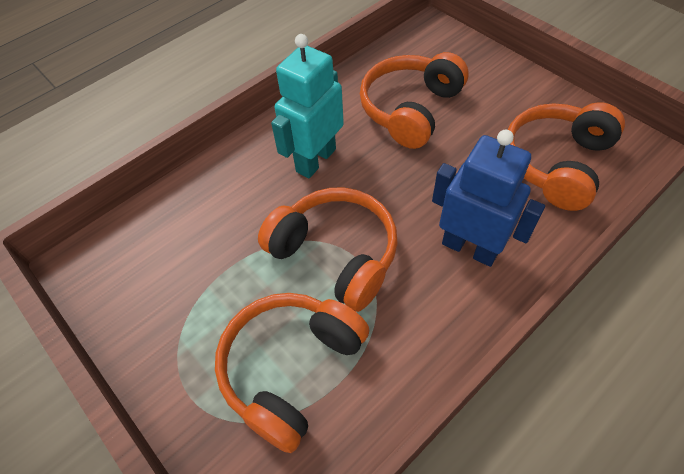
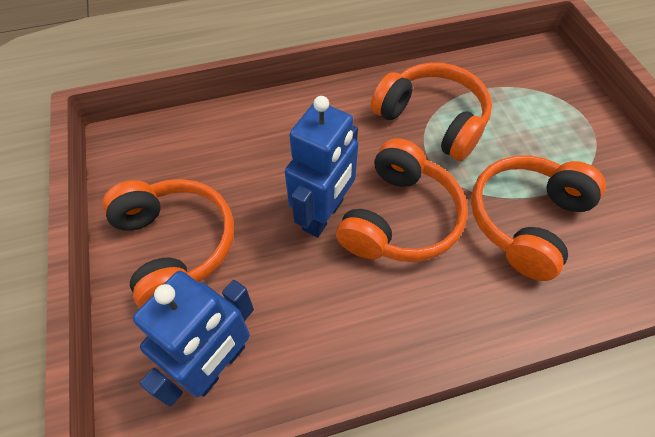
blue robot: [432,130,545,267] = 1 -> [133,271,254,407] [285,96,358,238] = 2
turquoise robot: [271,34,344,178] = 1 -> none = 0

